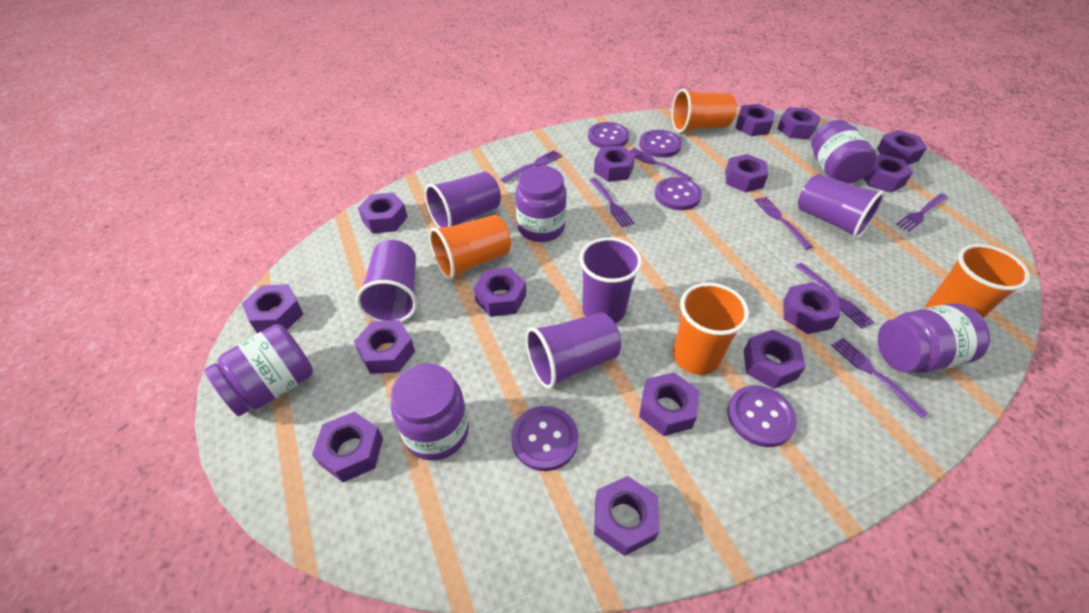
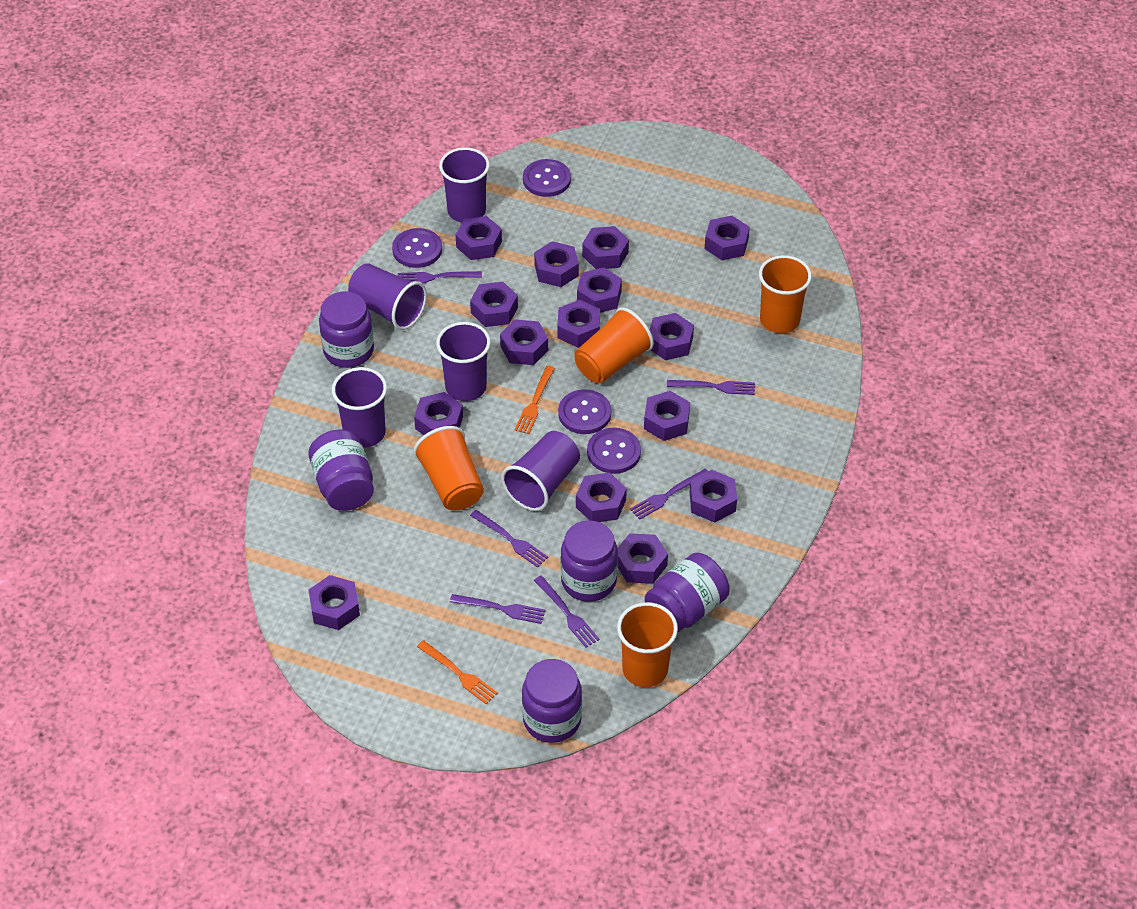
orange fork: none = 0 -> [417,640,498,704] [515,366,555,434] = 2
purple button: [511,406,579,471] [588,122,629,148] [639,130,682,158] [655,177,702,210] [727,385,797,447] = 5 -> [392,228,442,268] [523,159,571,197] [558,389,611,434] [587,428,641,474] = 4
purple fork: [500,150,562,183] [589,178,635,228] [630,148,692,180] [754,196,812,249] [795,263,874,329] [831,338,929,419] [896,193,948,232] = 7 -> [398,271,482,284] [450,594,546,624] [470,510,548,568] [534,576,600,648] [630,469,708,520] [667,380,755,395] = 6

